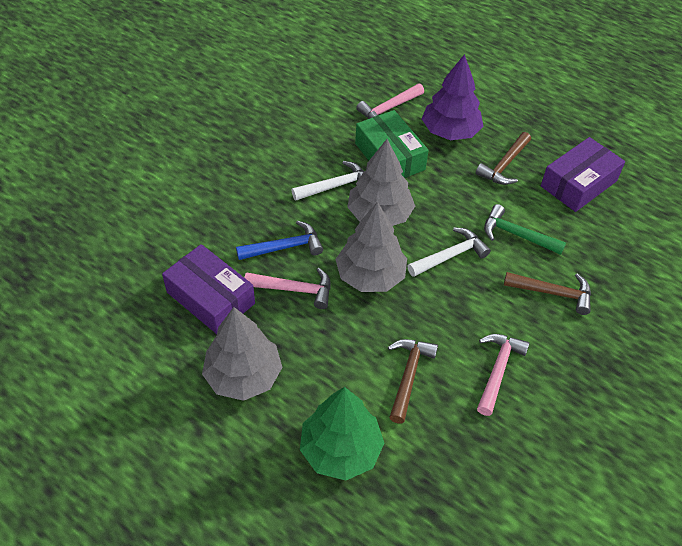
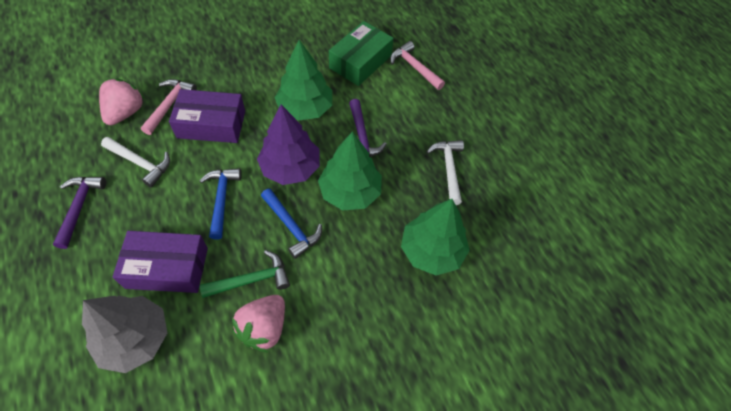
blue hammer: [236,221,323,260] = 1 -> [200,168,242,239] [261,188,322,259] = 2
brown hammer: [388,339,438,424] [476,132,531,185] [504,272,591,315] = 3 -> none = 0
green tree: [300,387,384,481] = 1 -> [275,40,332,121] [318,131,382,211] [401,199,470,276] = 3
grey tree: [202,307,283,401] [335,202,407,292] [347,139,415,226] = 3 -> [82,296,167,373] = 1
pink hammer: [244,268,331,309] [356,83,424,119] [477,334,530,416] = 3 -> [141,79,197,135] [390,41,445,90] = 2
pink strawberry: none = 0 -> [99,78,144,125] [232,295,285,353] = 2
purple hammer: none = 0 -> [53,177,106,249] [349,99,387,157] = 2

